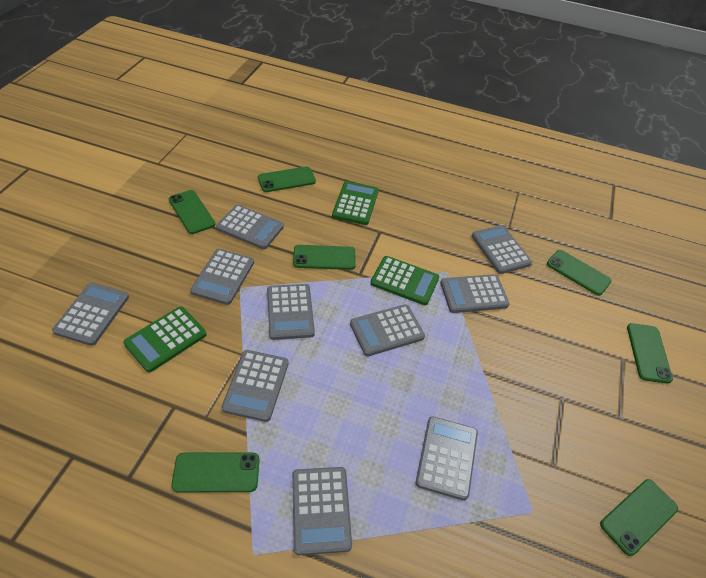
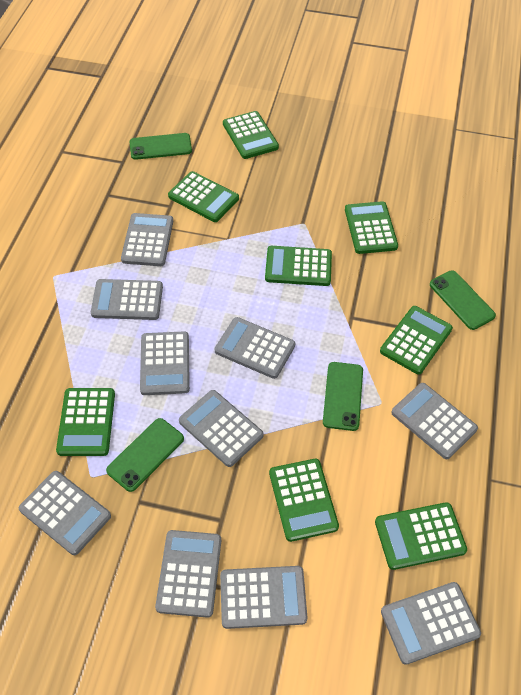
green calculator: [123,306,206,372] [332,181,379,225] [370,256,439,305] = 3 -> [56,388,115,456] [168,171,239,222] [223,111,279,159] [265,246,332,286] [269,459,339,542] [345,201,398,254] [375,502,467,570] [380,306,453,374] = 8
green phone: [169,190,215,234] [171,453,260,493] [258,167,316,192] [293,245,356,270] [547,250,612,296] [600,479,678,556] [627,323,673,384] = 7 -> [106,418,184,492] [130,133,192,160] [323,362,363,431] [430,270,496,330] = 4

